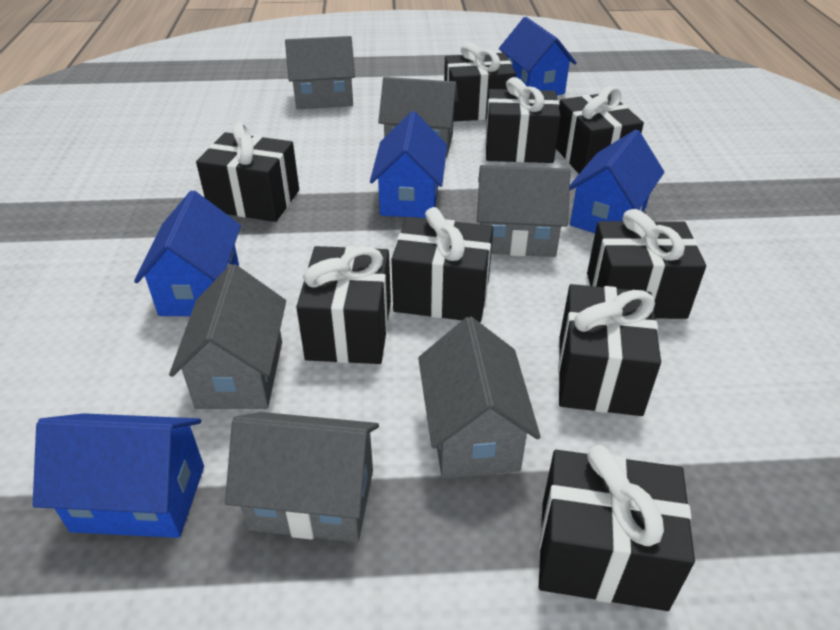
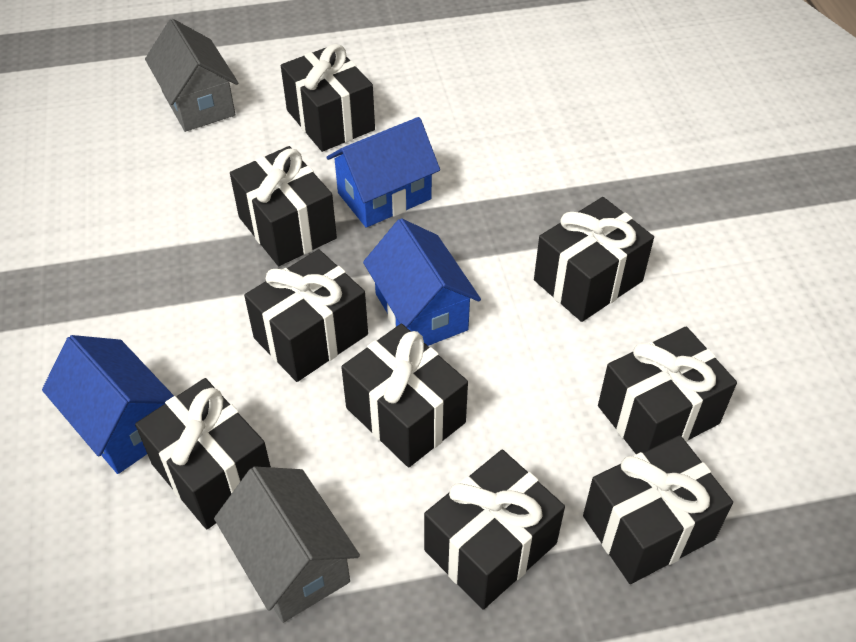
blue house: [33,413,204,538] [134,190,241,316] [370,111,447,218] [499,17,577,95] [570,130,664,233] = 5 -> [42,335,174,474] [327,117,440,228] [363,218,481,346] = 3
grey house: [169,264,286,409] [225,412,379,542] [285,36,355,109] [378,77,458,158] [418,317,541,478] [477,165,571,257] = 6 -> [145,19,238,132] [214,467,360,623] = 2

